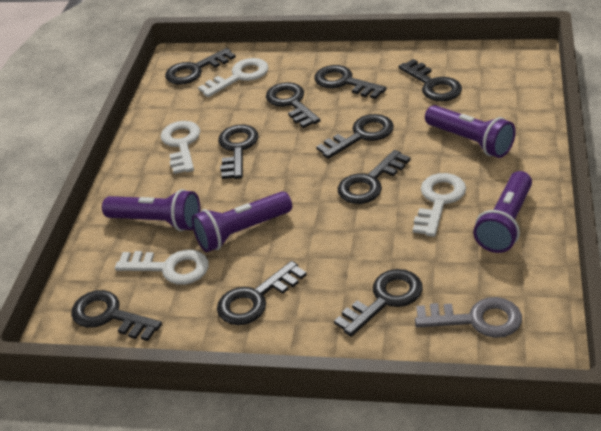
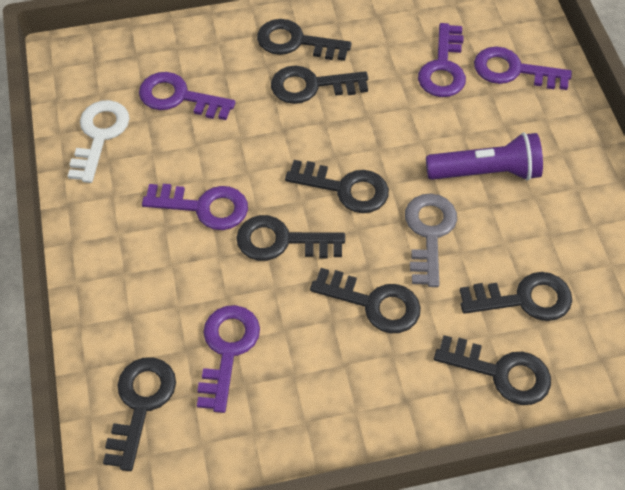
black key: [71,290,162,341] [165,48,236,85] [217,261,307,325] [218,125,258,179] [266,82,321,128] [314,65,387,99] [316,114,394,159] [334,269,423,337] [338,150,411,204] [398,59,462,101] = 10 -> [103,357,176,471] [236,215,345,261] [257,19,351,61] [271,66,368,104] [285,160,389,213] [310,268,421,333] [434,335,551,405] [460,272,572,321] = 8
purple flashlight: [102,189,200,231] [192,191,292,252] [425,105,516,158] [473,171,532,253] = 4 -> [426,132,543,181] = 1
purple key: none = 0 -> [139,72,235,120] [142,184,248,230] [197,305,260,413] [418,23,466,97] [474,47,572,90] = 5
white key: [115,250,209,285] [161,121,200,174] [198,58,269,97] [413,173,466,237] = 4 -> [68,100,130,183] = 1

